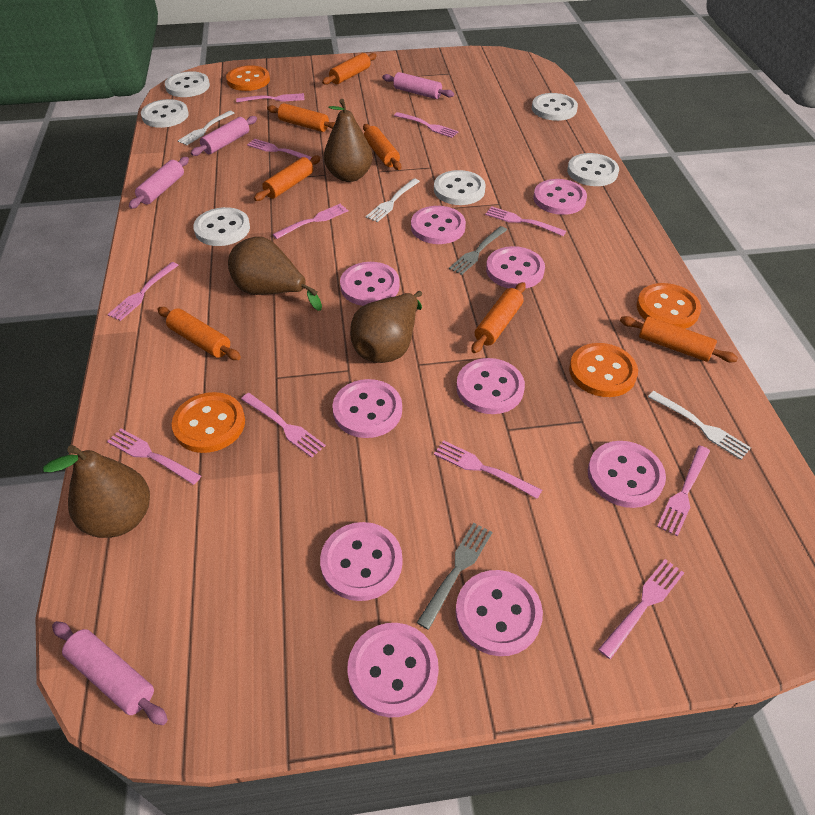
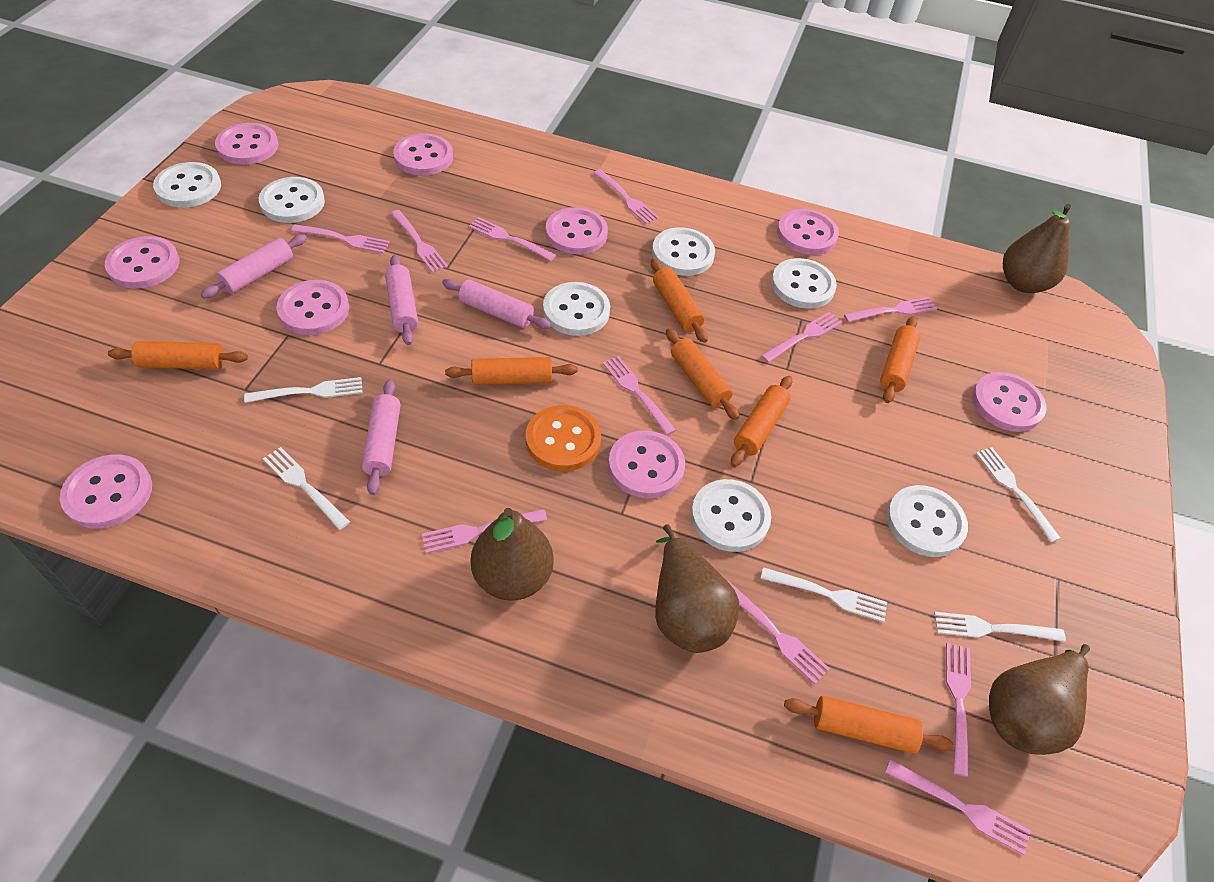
grey fork: [417,523,493,630] [449,226,507,275] = 2 -> none = 0
orange button: [172,392,245,453] [226,65,270,91] [569,343,638,397] [636,283,701,329] = 4 -> [526,405,601,471] = 1
pink button: [320,522,402,601] [332,379,402,438] [340,262,400,306] [348,623,439,717] [411,206,466,244] [455,570,543,656] [456,358,525,414] [486,246,545,289] [533,179,587,215] [588,441,666,508] = 10 -> [60,454,152,528] [105,236,180,288] [215,123,278,165] [276,280,349,335] [393,134,453,175] [546,207,608,255] [608,430,685,499] [777,209,839,255] [972,372,1046,432] = 9
white button: [141,99,189,128] [165,71,210,97] [193,207,250,246] [434,170,486,205] [532,93,578,121] [567,153,619,186] = 6 -> [153,162,221,208] [259,177,325,223] [543,282,610,336] [652,227,715,276] [691,479,771,552] [771,258,837,309] [887,485,968,557] = 7
white fork: [178,110,234,145] [366,178,420,222] [648,391,751,460] = 3 -> [244,377,363,403] [263,447,350,530] [760,567,887,622] [934,612,1066,642] [976,447,1061,542] = 5

